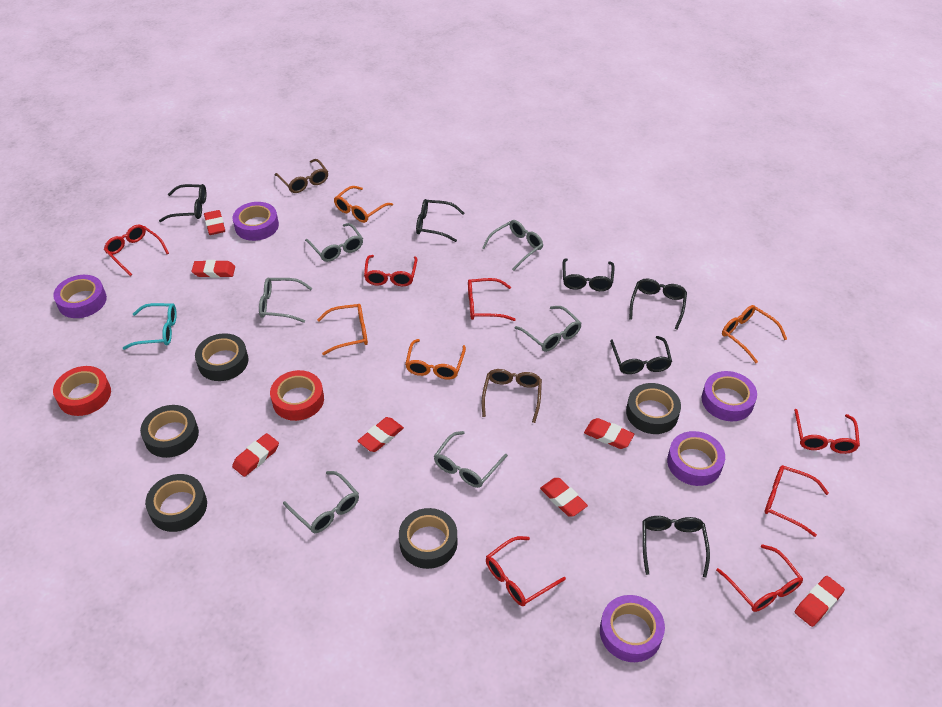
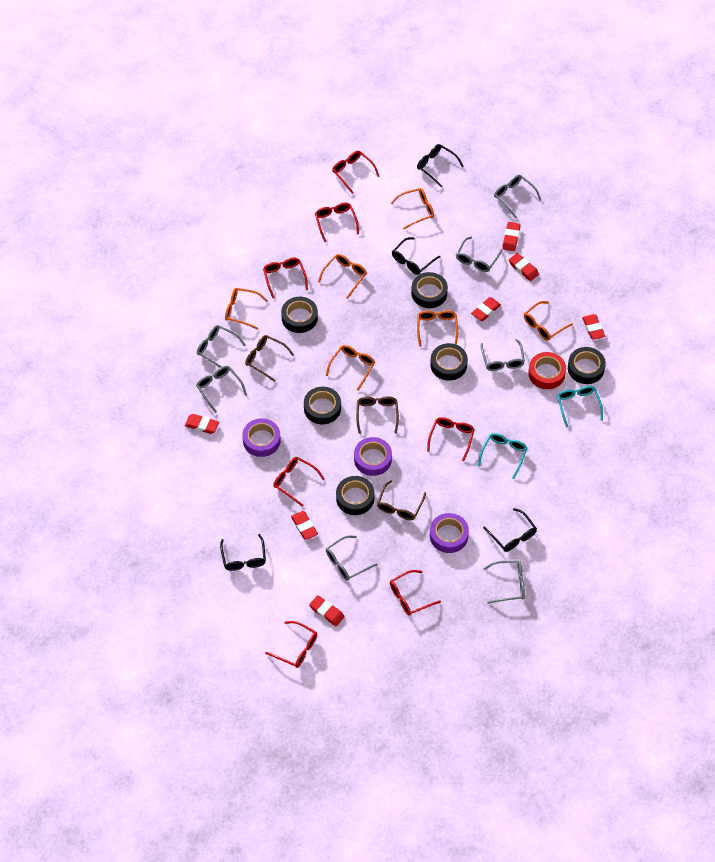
black glasses: [159,184,206,222] [416,199,464,242] [563,258,614,291] [610,336,672,374] [629,278,687,330] [642,516,710,577] = 6 -> [220,534,266,571] [392,237,440,275] [417,144,464,187] [483,508,537,552] = 4
black tape: [140,405,199,458] [145,474,207,532] [195,333,249,381] [399,508,458,569] [626,383,681,434] = 5 -> [281,297,318,333] [304,387,341,424] [336,476,374,515] [411,272,448,308] [430,343,468,381] [568,347,606,384] = 6
brown glasses: [275,159,328,193] [482,369,542,423] = 2 -> [245,335,294,382] [356,396,399,434] [377,481,426,520] = 3
grey glasses: [259,278,312,323] [283,471,359,533] [305,223,363,262] [434,431,508,488] [482,220,543,271] [515,306,582,352] = 6 -> [196,366,247,413] [197,325,246,368] [326,535,378,581] [456,237,503,272] [481,339,525,371] [483,561,525,604] [494,175,541,218] = 7
orange glasses: [317,304,368,355] [334,186,393,223] [405,339,466,380] [722,305,787,363] = 4 -> [225,288,268,330] [318,254,367,299] [326,345,375,391] [391,188,434,229] [417,310,458,347] [524,301,573,340] = 6
purple tape: [53,275,107,318] [233,202,279,241] [600,595,665,662] [667,431,725,486] [702,371,757,421] = 5 -> [242,418,281,457] [354,437,392,476] [430,513,469,553] = 3
red tape: [53,366,111,416] [270,370,324,421] = 2 -> [528,352,566,389] = 1
turquoise glasses: [123,303,177,350] = 1 -> [478,433,527,479] [557,386,603,428] = 2

